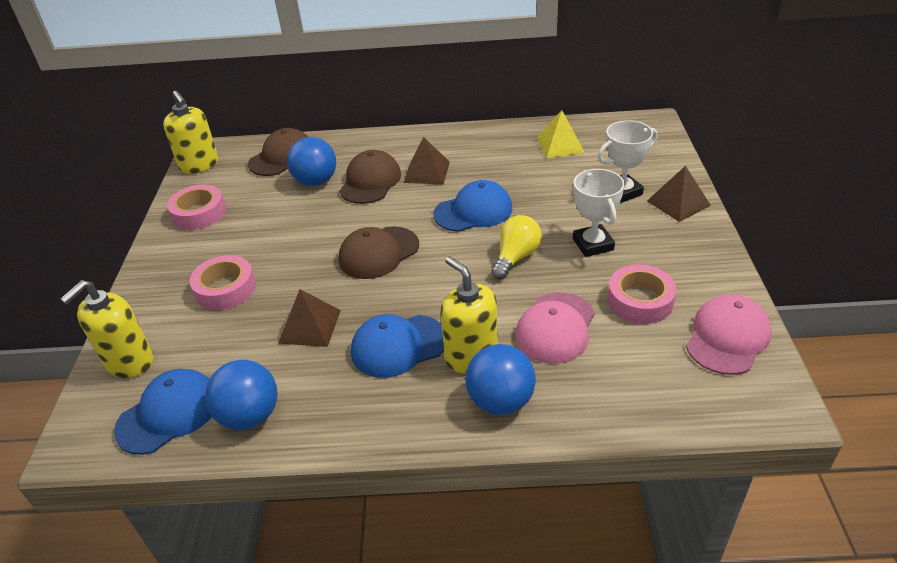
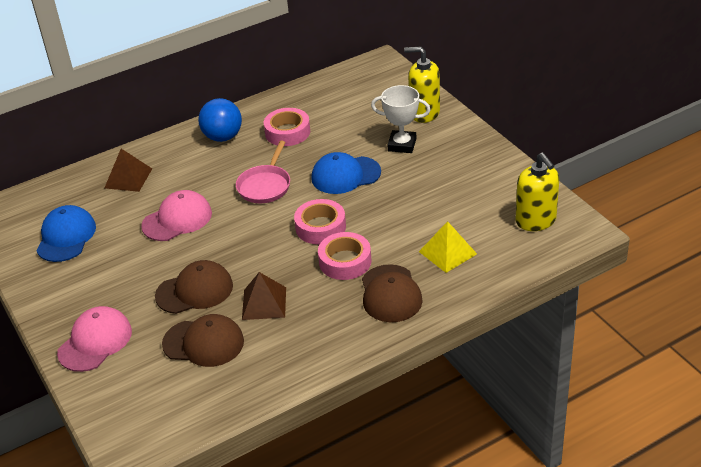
blue ball: [205,360,277,430] [287,137,336,186] [465,344,536,415] = 3 -> [198,98,242,142] = 1
blue cap: [114,369,212,455] [351,314,444,378] [433,180,512,232] = 3 -> [36,205,96,262] [311,152,381,194] = 2
brown pyramid: [278,289,341,347] [404,137,450,184] [647,166,711,222] = 3 -> [105,149,152,192] [242,272,286,320] = 2
pink pan: none = 0 -> [236,141,290,203] = 1
white trophy: [573,169,625,257] [598,120,657,203] = 2 -> [371,85,431,153] = 1
yellow light bulb: [491,215,542,279] = 1 -> none = 0
yellow soap dispenser: [60,280,153,378] [163,91,218,174] [440,256,498,373] = 3 -> [404,47,440,123] [515,153,559,231] = 2

